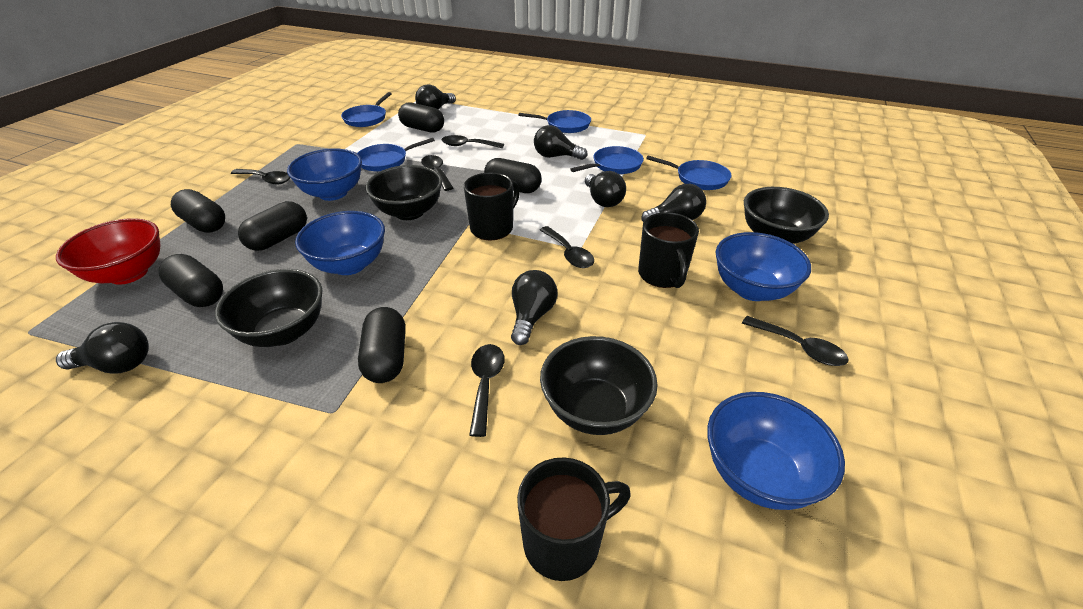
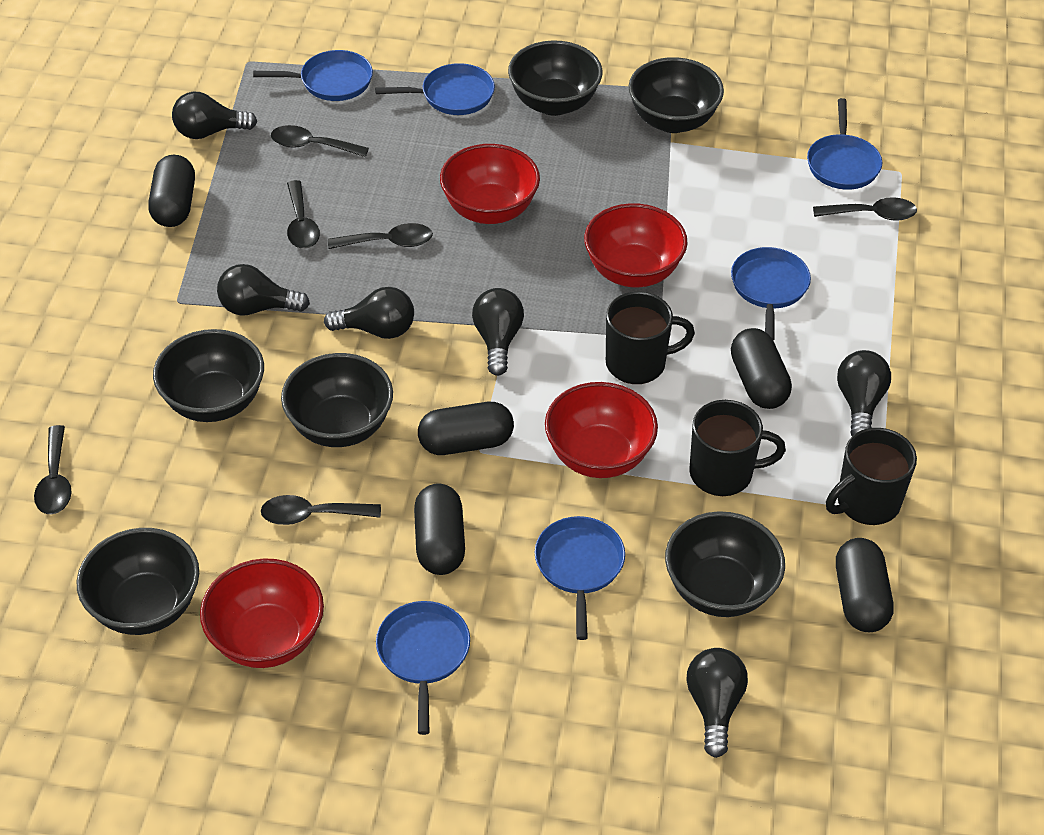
black bowl: [215,269,323,347] [366,165,442,220] [540,336,658,435] [744,187,829,244] = 4 -> [77,528,199,635] [153,329,264,422] [281,353,393,447] [508,40,602,116] [629,57,724,133] [665,511,785,617] = 6
black capsule: [158,254,223,307] [171,189,225,233] [238,201,307,251] [358,307,405,383] [398,102,444,133] [484,158,542,193] = 6 -> [148,155,195,227] [414,484,465,575] [418,402,514,455] [731,328,792,409] [836,538,893,632] = 5
blue bowl: [287,149,362,201] [295,211,385,275] [707,392,845,510] [716,232,811,301] = 4 -> none = 0
blue pan: [341,92,392,127] [357,138,435,171] [518,110,591,133] [570,146,644,174] [646,155,731,190] = 5 -> [253,50,373,101] [375,63,495,115] [376,601,470,735] [535,516,625,640] [731,247,811,341] [807,98,882,190] = 6
red bowl: [56,218,161,285] = 1 -> [200,559,324,668] [440,144,540,224] [545,382,658,478] [584,203,687,287] = 4

